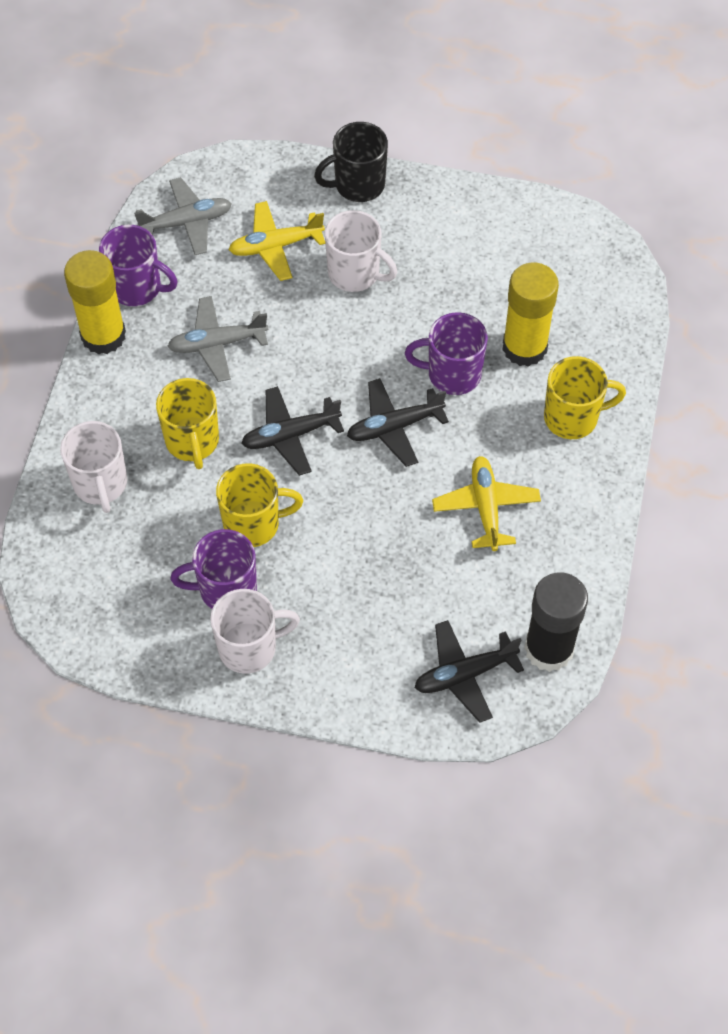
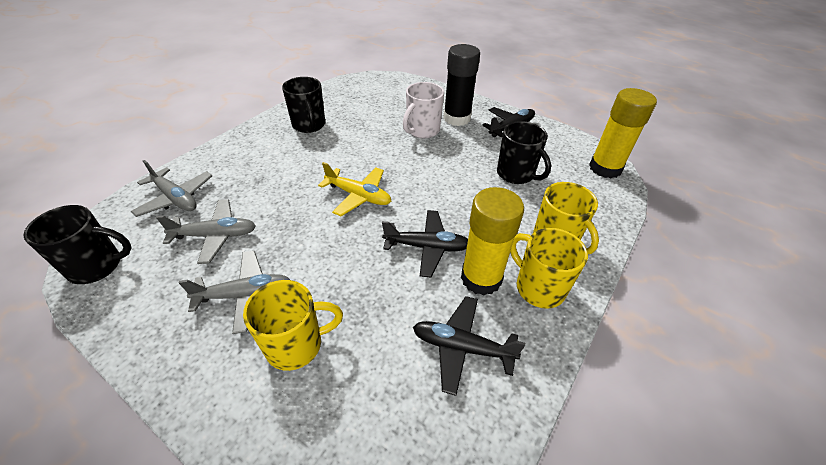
black mug: [314,122,388,202] = 1 -> [23,205,132,284] [282,77,325,133] [497,121,551,184] = 3
grey plane: [134,177,232,255] [167,296,269,382] = 2 -> [131,160,212,217] [156,199,256,264] [179,251,290,334] = 3
purple mug: [99,225,178,306] [170,529,257,609] [405,312,488,395] = 3 -> none = 0
white mug: [60,421,127,513] [210,589,300,674] [325,210,397,292] = 3 -> [403,82,444,138] = 1
yellow plane: [229,201,325,281] [432,456,541,551] = 2 -> [318,162,391,216] = 1

